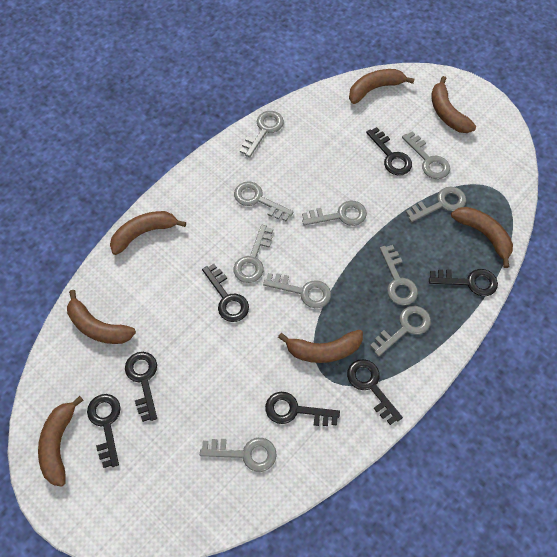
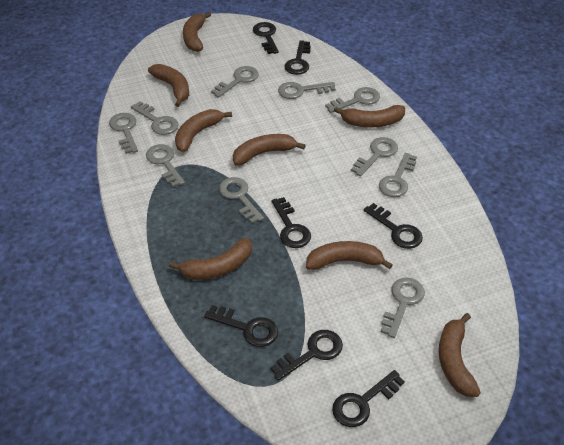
brown banana: [38,396,84,487] [67,290,136,344] [110,211,186,255] [278,330,363,363] [349,69,414,104] [431,76,476,133] [451,207,513,268] = 7 -> [148,64,189,107] [169,238,252,280] [175,109,232,152] [183,12,211,52] [233,134,306,166] [306,241,393,270] [334,105,405,127] [439,313,481,397] = 8

